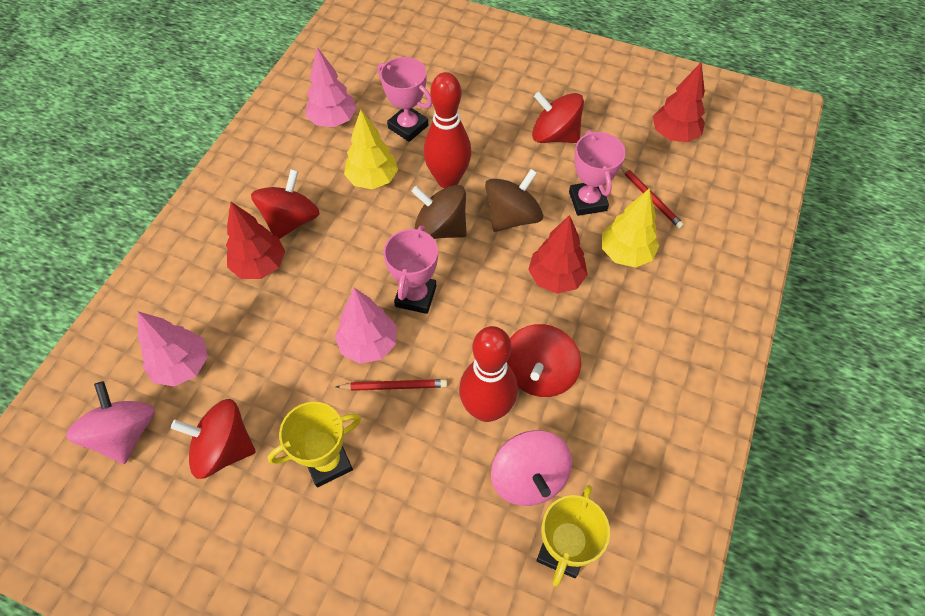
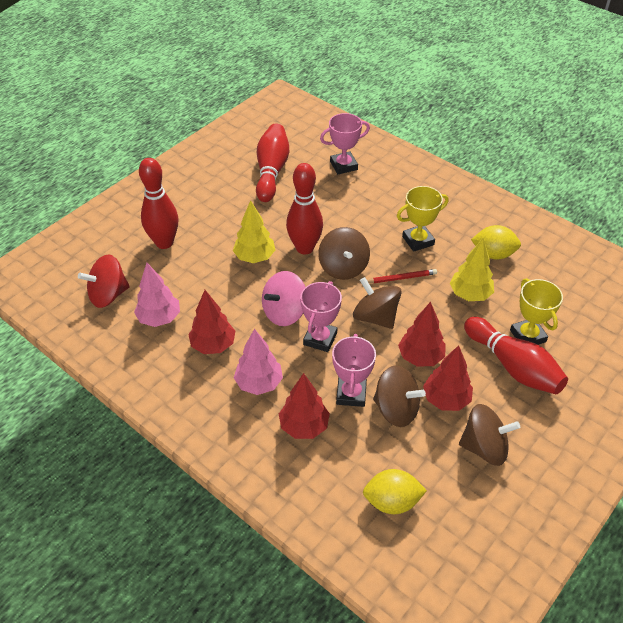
brown spinning top: [411,185,467,239] [485,169,543,232] = 2 -> [318,227,370,280] [353,277,402,329] [373,366,426,427] [459,404,520,466] = 4
pink spinning top: [66,381,155,464] [491,430,572,506] = 2 -> [262,271,305,326] = 1
pink tree: [138,312,208,387] [306,47,357,127] [335,288,396,364] = 3 -> [134,263,180,327] [234,329,283,395] = 2
red bowling pin: [424,72,471,188] [459,326,518,422] = 2 -> [139,158,178,249] [256,124,289,202] [286,163,323,255] [464,317,568,394] = 4
red pencil: [336,379,447,391] [621,166,684,229] = 2 -> [367,269,437,283] = 1
red spinning top: [171,399,255,479] [251,169,320,239] [507,324,581,397] [532,92,584,143] = 4 -> [78,255,130,308] = 1
red tree: [226,202,285,279] [528,215,588,294] [653,63,705,142] = 3 -> [188,290,235,354] [279,373,330,439] [398,302,446,367] [423,345,473,411] = 4
yellow lemon: none = 0 -> [363,469,427,514] [471,225,521,259] = 2

